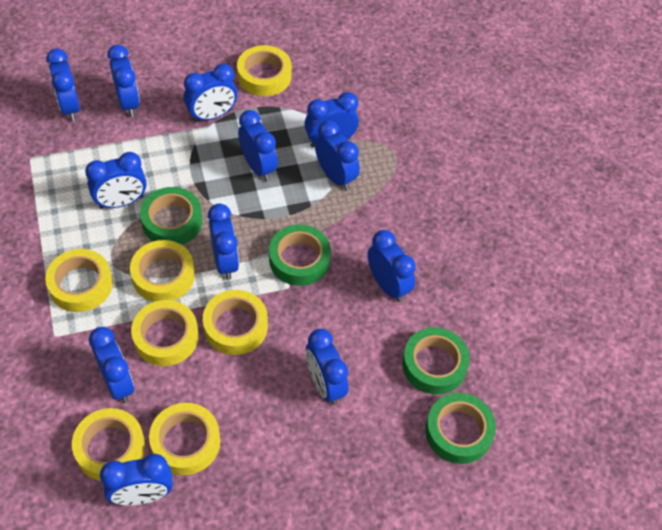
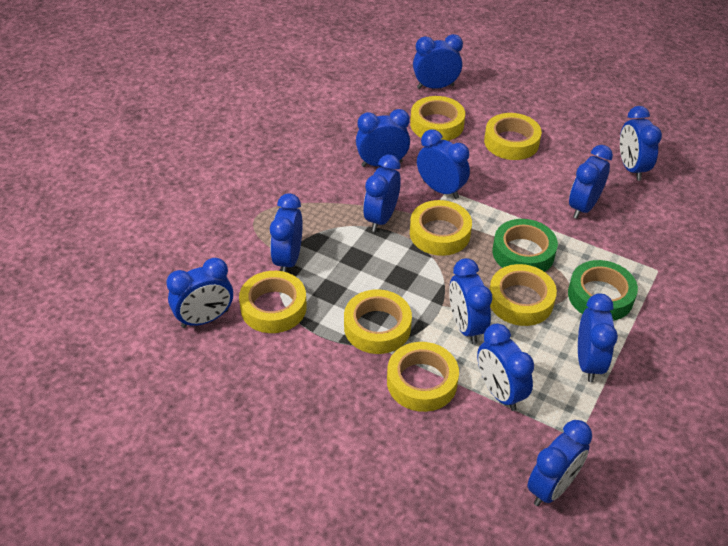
green tape: [140,187,202,245] [269,225,331,286] [402,327,470,394] [425,393,496,464] = 4 -> [493,219,558,272] [568,260,638,321] = 2

